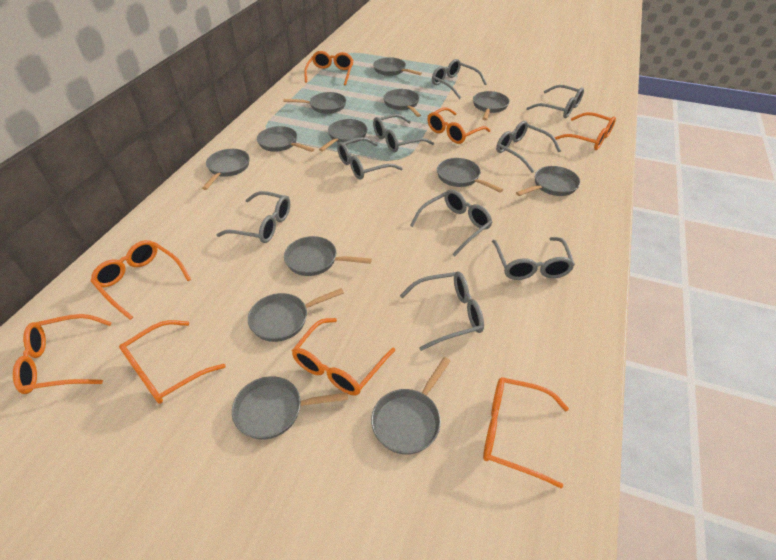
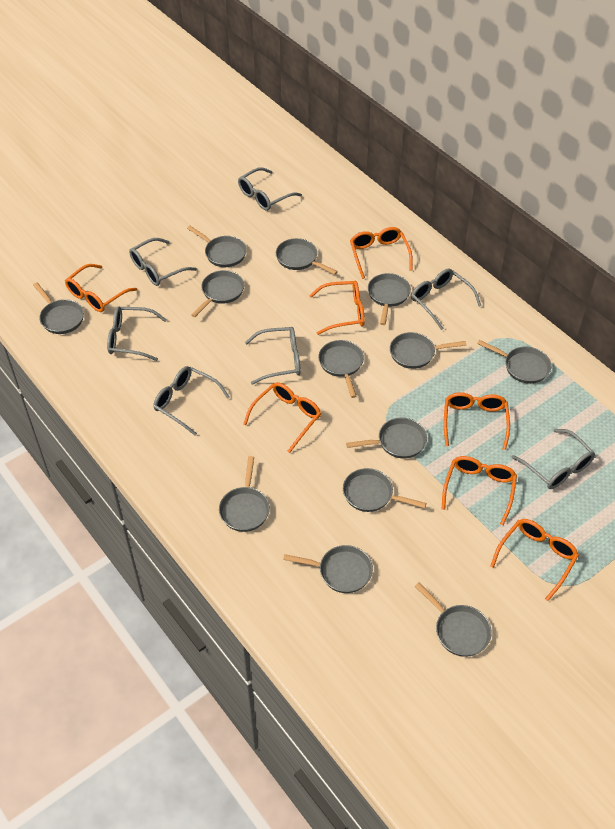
grey glasses: [217,191,290,243] [337,137,402,180] [373,114,434,152] [400,271,484,351] [410,189,493,257] [432,59,487,99] [492,237,575,280] [496,121,561,173] [527,85,584,118] = 9 -> [107,306,167,361] [129,238,197,286] [153,366,230,436] [238,167,302,211] [245,327,301,385] [411,269,481,330] [511,429,595,489] = 7
orange glasses: [13,314,112,394] [91,240,191,320] [119,320,226,404] [292,318,395,395] [304,51,354,85] [427,107,490,144] [483,377,569,488] [554,112,616,150] = 8 -> [65,264,137,312] [243,382,321,453] [309,281,365,335] [350,227,413,279] [442,456,517,525] [444,392,510,450] [490,519,579,601] = 7

